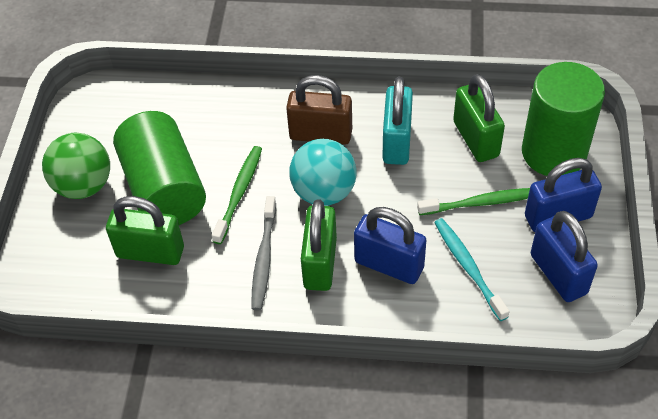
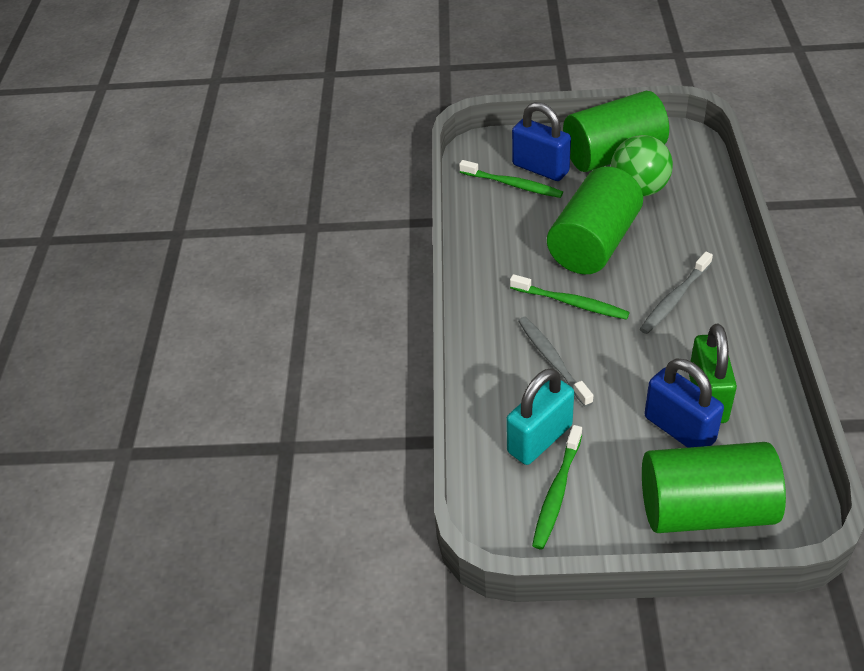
blue padlock: [354,207,426,284] [525,158,602,232] [531,211,598,302] = 3 -> [512,102,571,181] [644,358,724,448] = 2
brown padlock: [286,75,352,145] = 1 -> none = 0
green cylinder: [113,111,206,225] [522,62,605,176] = 2 -> [547,166,643,274] [563,91,669,172] [642,442,786,533] = 3
green padlock: [106,196,184,265] [301,199,337,291] [453,74,505,162] = 3 -> [689,324,737,423] = 1
green toothbrush: [212,146,262,244] [417,188,530,215] = 2 -> [459,160,563,198] [510,274,630,320] [532,425,582,549] = 3
grey toothbrush: [251,196,276,311] = 1 -> [518,317,593,407] [640,252,713,334] = 2
turquoise ball: [289,139,357,206] = 1 -> none = 0
turquoise toothbrush: [434,218,510,321] = 1 -> none = 0

